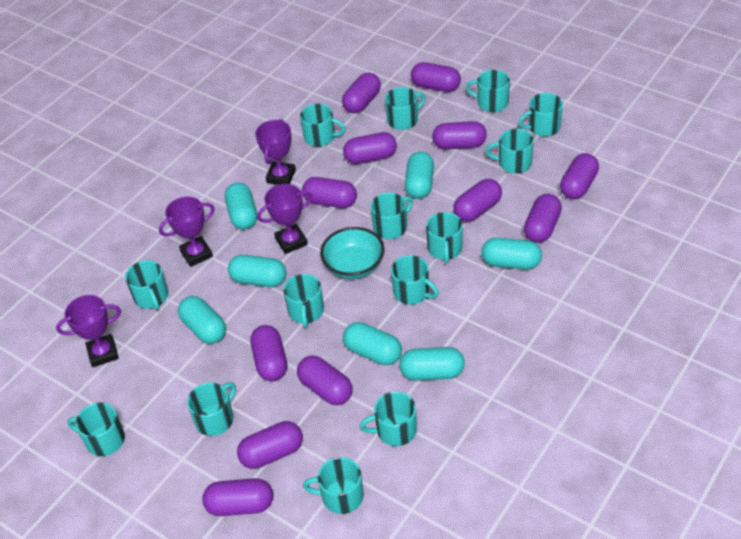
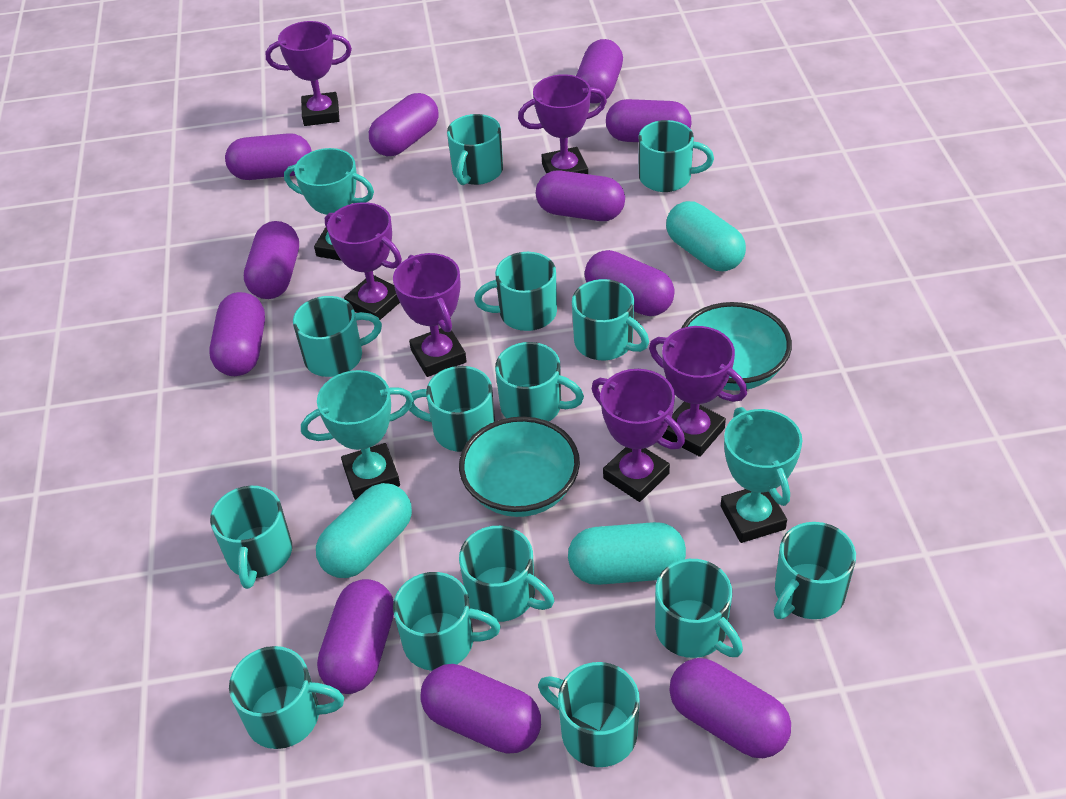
purple capsule: [202,478,273,516] [237,421,303,469] [250,325,287,381] [297,356,352,405] [302,177,357,208] [342,72,381,113] [343,132,397,164] [411,62,461,92] [432,121,487,149] [453,179,502,222] [524,194,562,243] [560,153,599,199] = 12 -> [209,292,265,376] [225,133,312,180] [244,221,299,299] [317,579,394,694] [369,93,439,156] [420,664,541,754] [536,171,625,221] [576,39,623,104] [584,250,675,316] [606,99,692,142] [669,658,791,758] = 11
purple trophy: [56,295,121,367] [159,197,215,267] [255,119,296,185] [257,184,313,254] = 4 -> [266,21,352,126] [325,202,402,320] [393,253,467,377] [518,74,607,174] [592,369,685,502] [649,326,747,457] = 6
turquoise bowl: [320,227,385,279] = 1 -> [459,417,580,517] [682,302,792,391] = 2
turquoise capsule: [178,296,226,344] [225,182,257,230] [228,255,286,287] [343,322,402,365] [399,347,465,381] [405,152,434,199] [481,238,542,270] = 7 -> [316,483,412,578] [568,522,686,585] [666,201,746,271] = 3
turquoise trophy: none = 0 -> [284,148,374,261] [301,370,413,500] [721,407,803,543] = 3

